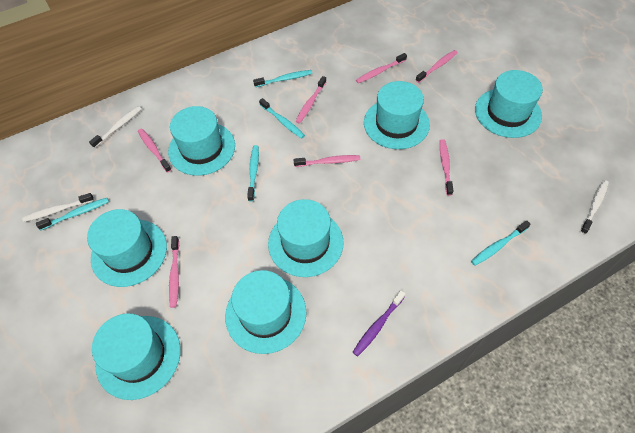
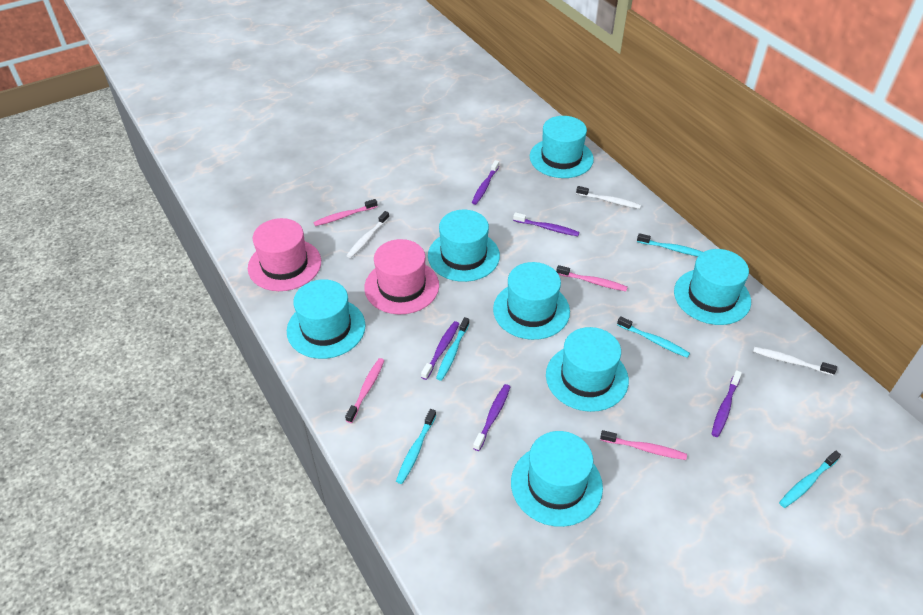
pink hat: none = 0 -> [248,218,321,291] [364,239,439,314] = 2
pink toothbrush: [138,129,172,173] [169,236,179,308] [293,155,360,167] [295,76,326,124] [356,53,407,83] [416,50,458,83] [440,139,453,196] = 7 -> [313,199,378,226] [345,358,385,423] [556,265,627,291] [600,430,687,460] = 4
purple toothbrush: [353,290,405,356] = 1 -> [421,321,459,380] [472,160,499,205] [473,384,510,451] [513,212,579,236] [712,370,742,437] = 5

